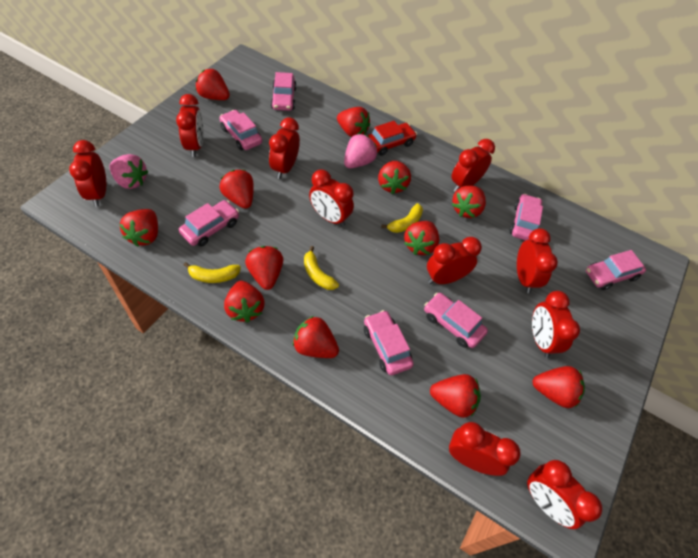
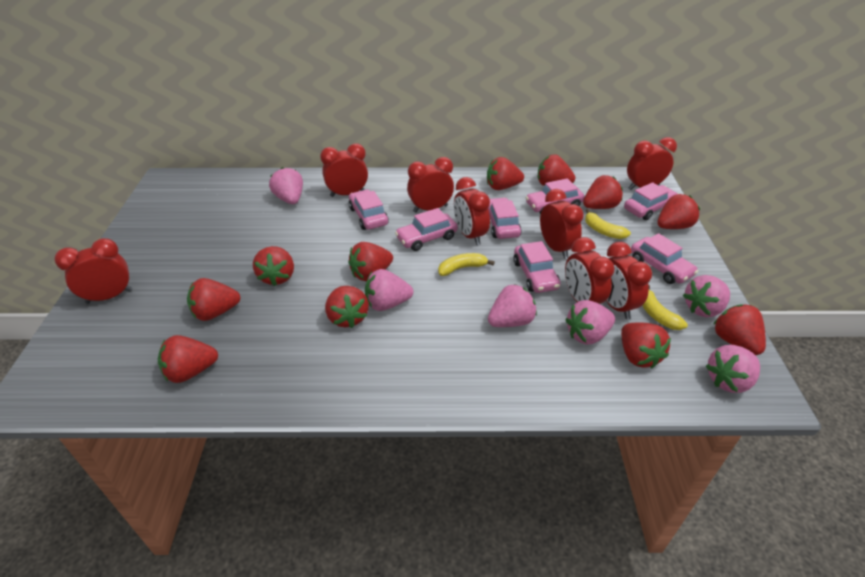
pink strawberry: [109,154,148,189] [344,134,377,168] = 2 -> [269,167,303,204] [365,269,413,311] [488,284,537,327] [565,300,615,345] [683,275,730,317] [706,345,760,393] = 6
red car: [367,121,417,156] = 1 -> none = 0
red clock: [69,140,106,207] [176,94,203,157] [269,117,300,179] [309,170,354,227] [427,237,482,284] [449,422,521,476] [451,139,495,192] [517,228,558,294] [527,460,603,529] [532,291,580,358] = 10 -> [55,238,132,304] [320,143,368,197] [407,157,454,213] [454,177,490,245] [540,189,584,259] [565,237,615,304] [606,242,652,319] [627,137,677,190] = 8
red strawberry: [120,209,158,247] [196,69,230,100] [219,170,254,209] [224,281,265,323] [245,246,283,290] [293,316,339,358] [337,107,370,137] [378,161,411,194] [404,221,439,255] [430,374,481,418] [452,185,486,218] [532,366,585,408] = 12 -> [158,335,218,383] [187,278,241,321] [253,246,294,286] [325,286,369,328] [348,242,393,281] [487,157,524,190] [538,154,575,186] [583,175,623,209] [621,322,671,369] [657,194,700,229] [713,304,766,355] = 11

